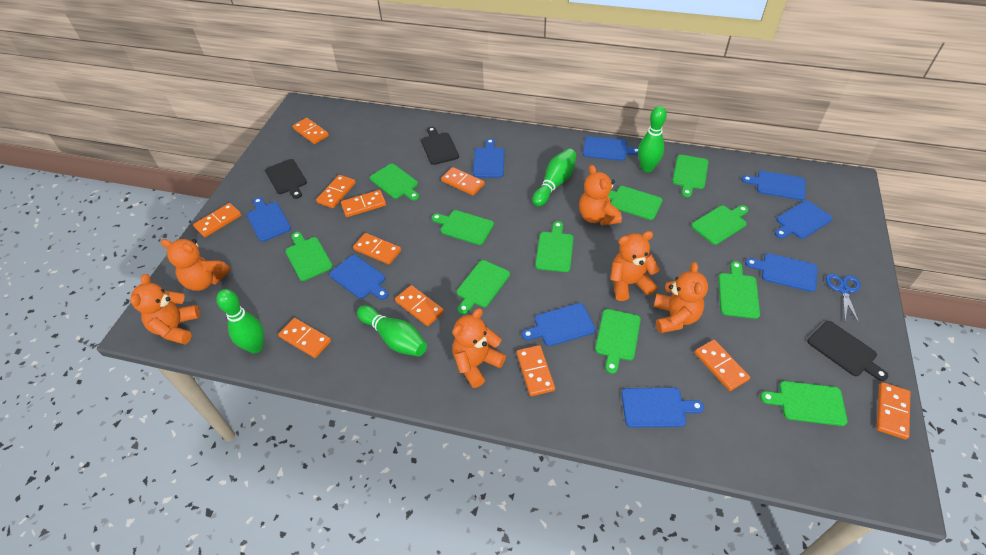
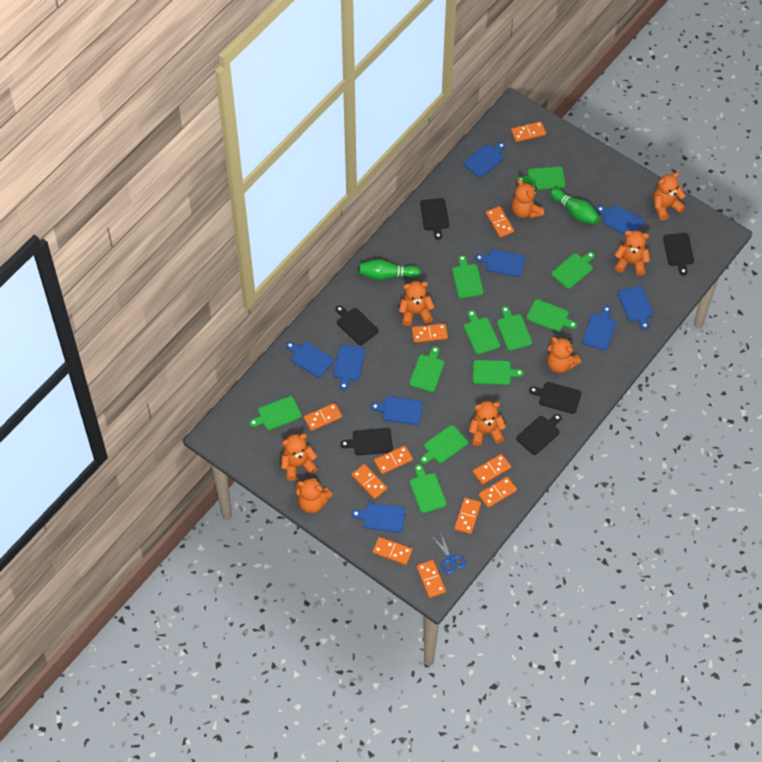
black cutting board: [265,159,307,199] [421,127,459,165] [807,321,888,381] = 3 -> [336,305,379,345] [340,428,393,456] [420,198,449,240] [516,414,562,455] [529,382,581,414] [663,233,694,276] = 6
green bowling pin: [216,289,264,353] [357,305,427,356] [532,149,576,207] [638,106,667,172] = 4 -> [359,259,421,280] [550,188,600,225] = 2
orange teddy bear: [130,274,200,344] [161,239,231,291] [452,308,506,388] [579,165,622,225] [610,231,660,301] [653,262,708,333] = 6 -> [281,434,318,481] [295,476,332,513] [399,281,435,326] [469,401,506,446] [511,179,544,219] [547,337,581,373] [615,230,650,276] [653,172,686,221] = 8

